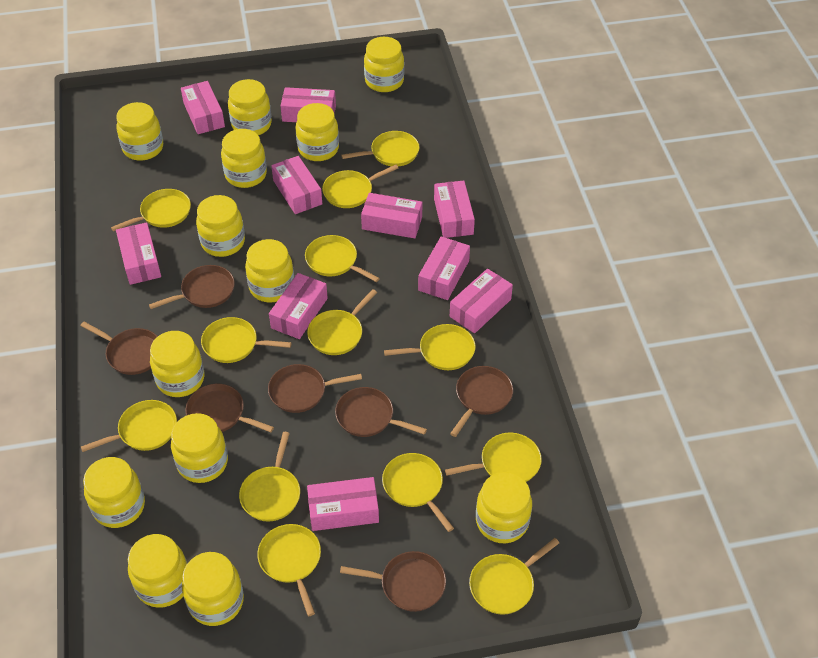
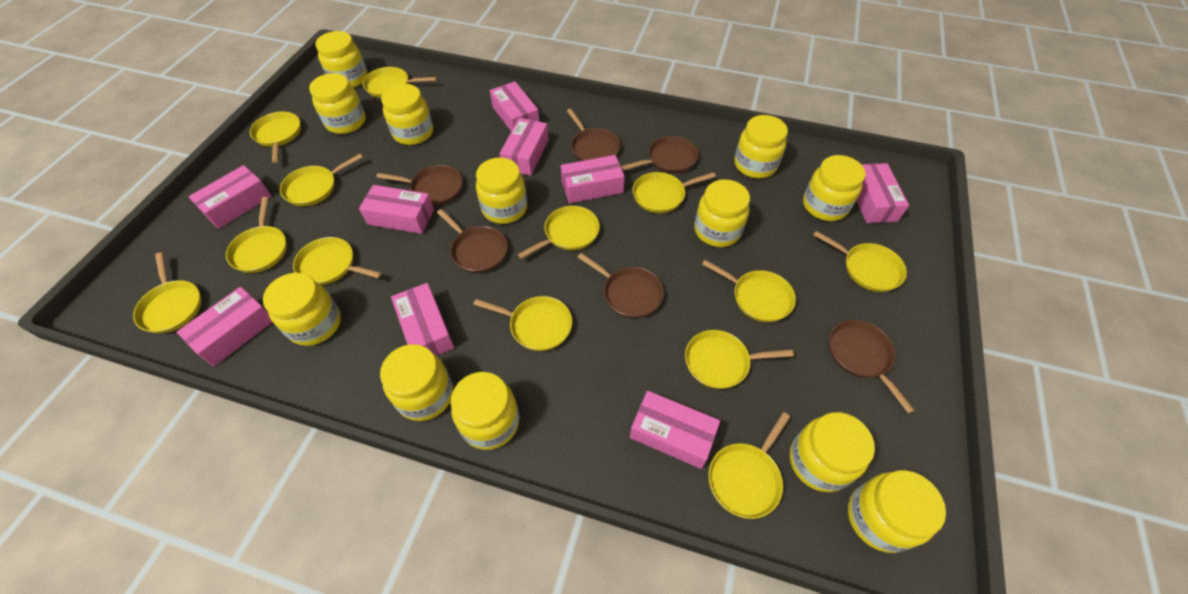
brown pan: [80,322,158,375] [149,265,235,309] [185,384,274,432] [268,364,362,413] [335,387,427,437] [340,551,446,612] [450,366,513,437] = 7 -> [376,165,463,206] [437,209,508,273] [567,109,620,161] [578,253,664,318] [621,136,698,173] [829,320,915,414] = 6
pink box: [116,222,161,285] [181,81,225,134] [269,273,328,339] [271,156,322,214] [281,87,336,122] [307,477,379,531] [361,193,422,238] [418,236,470,300] [434,181,475,238] [450,269,513,333] = 10 -> [177,287,272,366] [189,165,272,229] [359,185,434,234] [391,283,454,356] [490,82,539,131] [500,118,549,176] [561,155,625,203] [630,391,720,469] [856,163,909,223] = 9
yellow jar: [83,457,145,528] [116,102,163,161] [128,534,187,608] [150,331,204,397] [171,413,228,483] [182,552,244,626] [196,195,245,257] [221,129,267,188] [228,79,272,135] [245,239,294,303] [296,103,339,161] [364,37,404,92] [476,472,532,543] = 13 -> [263,273,341,346] [309,73,366,134] [315,31,368,88] [380,344,453,421] [381,84,433,145] [451,372,519,450] [476,158,527,224] [694,179,750,247] [734,115,788,179] [790,412,875,492] [803,155,865,221] [848,470,946,553] = 12

